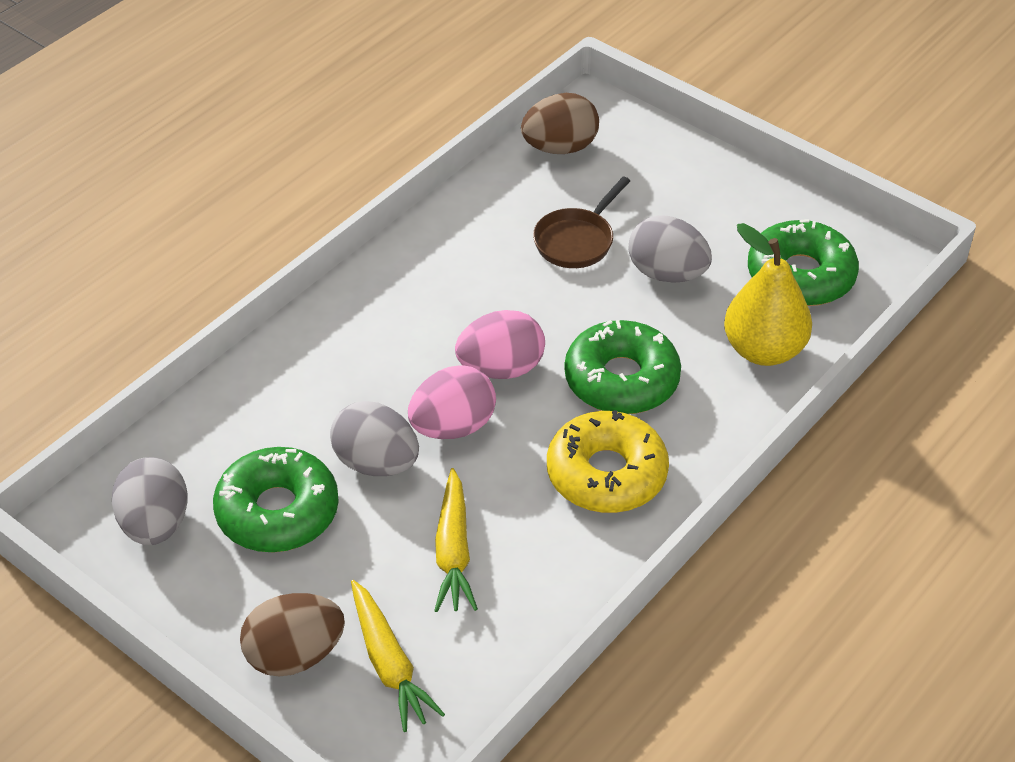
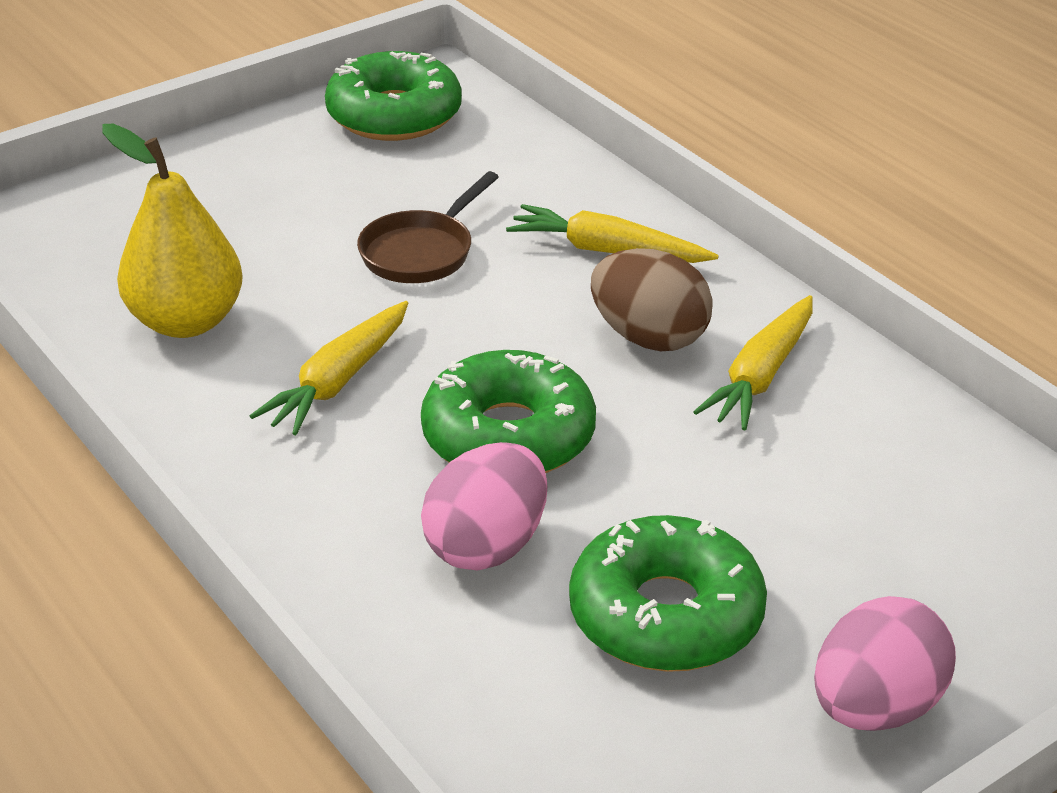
brown egg: [240,593,345,677] [521,93,599,154] = 2 -> [591,248,713,351] = 1
grey egg: [112,457,188,545] [330,401,419,476] [629,215,712,283] = 3 -> none = 0
yellow carrot: [351,580,445,732] [434,468,478,612] = 2 -> [250,301,408,435] [506,204,719,263] [693,295,813,430] = 3
yellow donut: [547,410,669,513] = 1 -> none = 0

